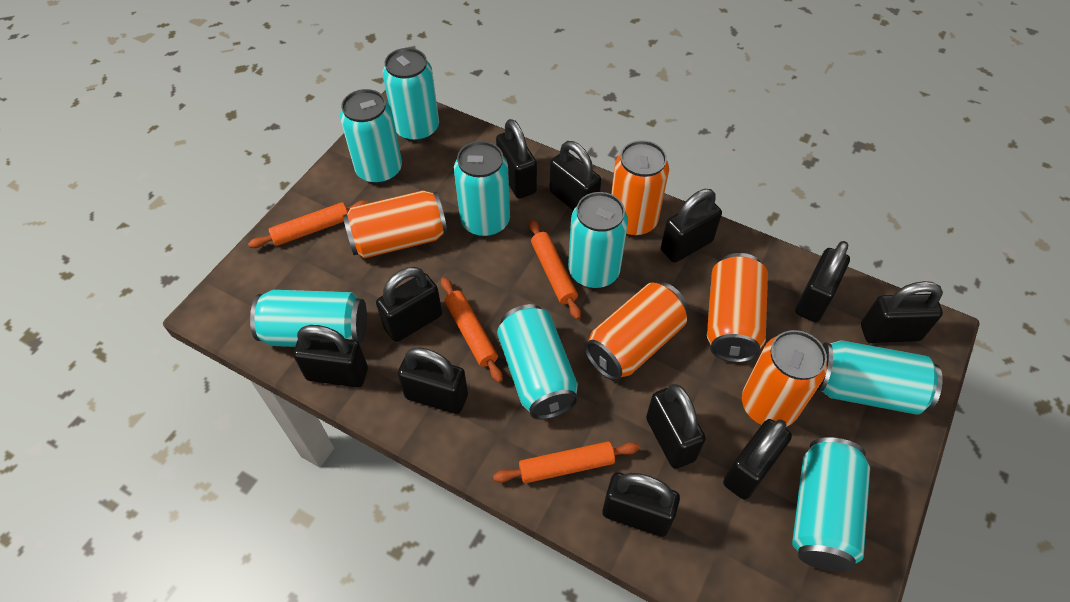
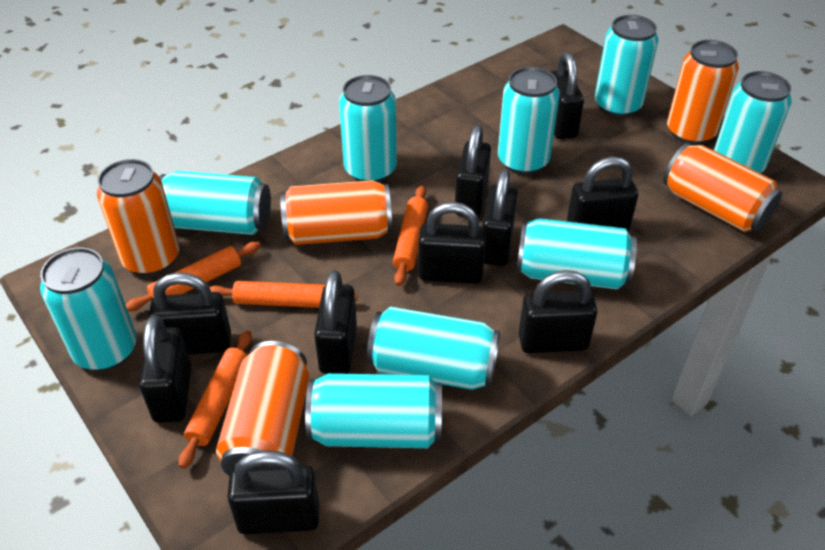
black padlock: [293,325,368,388] [376,267,442,342] [398,347,468,414] [496,119,537,199] [549,141,601,210] [603,472,680,537] [646,384,706,469] [661,189,722,263] [723,419,792,500] [795,241,850,322] [861,281,943,343] = 11 -> [139,315,191,423] [149,272,231,355] [227,450,319,534] [314,270,357,374] [418,202,486,284] [455,125,491,217] [482,169,518,266] [519,270,597,353] [550,52,584,139] [567,157,638,231] = 10
turquoise can: [250,290,367,347] [340,89,402,184] [383,48,439,142] [454,141,510,237] [497,304,578,420] [568,192,628,288] [792,437,870,572] [816,340,943,415] = 8 -> [40,247,137,371] [159,171,271,235] [305,373,442,448] [339,75,397,182] [367,306,500,390] [498,67,560,175] [516,218,637,290] [595,15,659,117] [714,71,792,173] = 9

